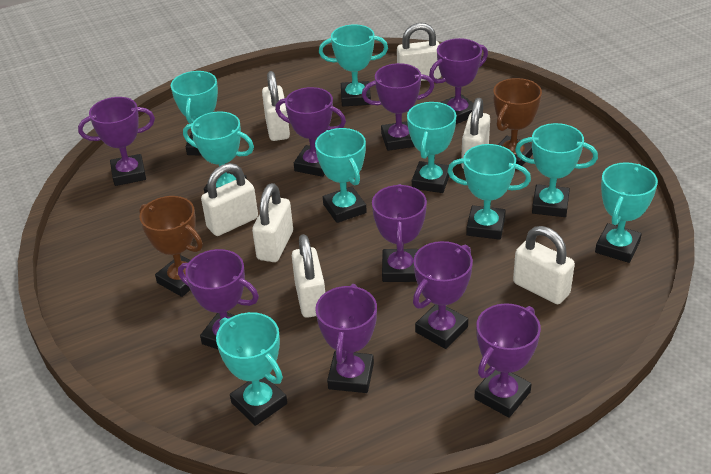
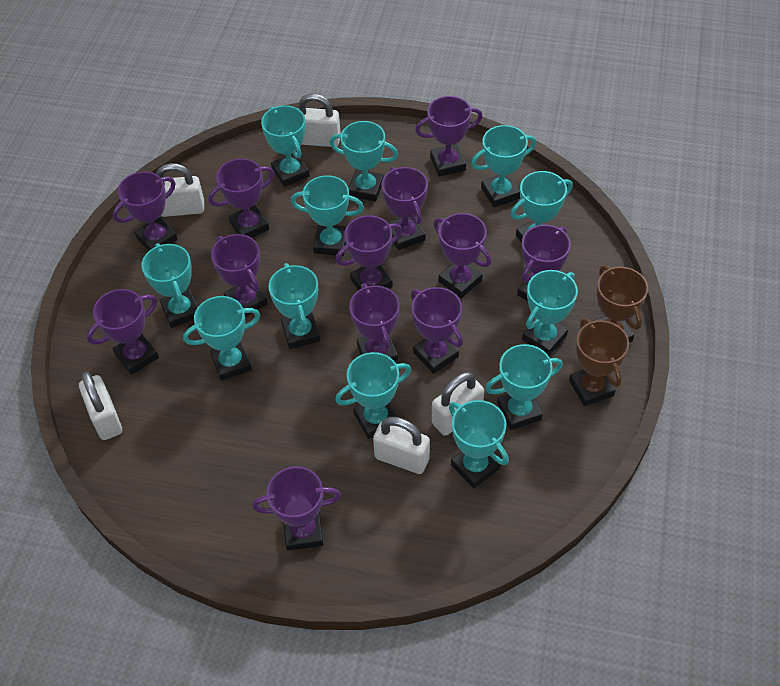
purple trophy: [78,97,155,186] [178,249,259,349] [275,87,346,177] [315,284,377,393] [362,63,435,151] [372,184,427,282] [413,241,473,349] [429,38,488,124] [474,303,541,418] = 9 -> [87,289,159,375] [113,172,177,251] [208,159,274,238] [211,234,268,317] [252,466,341,551] [336,215,402,290] [349,283,400,362] [382,167,428,250] [411,287,463,374] [415,96,483,177] [434,213,491,298] [517,225,571,301] = 12
turquoise trophy: [171,71,218,156] [183,111,254,193] [216,312,287,426] [315,128,367,223] [319,24,388,106] [407,102,457,193] [447,144,531,240] [515,123,598,217] [595,162,658,263] = 9 -> [141,243,198,328] [183,296,260,381] [261,105,310,187] [268,263,320,349] [291,175,364,256] [330,121,398,202] [335,352,411,439] [449,400,509,488] [471,125,536,207] [485,344,563,430] [511,171,573,242] [522,270,578,356] = 12
white padlock: [201,163,258,236] [252,183,293,262] [262,71,290,141] [292,234,325,318] [397,23,441,81] [461,98,490,169] [513,226,575,304] = 7 -> [79,371,122,440] [156,163,204,217] [298,93,341,147] [373,417,430,474] [432,372,484,436] = 5

